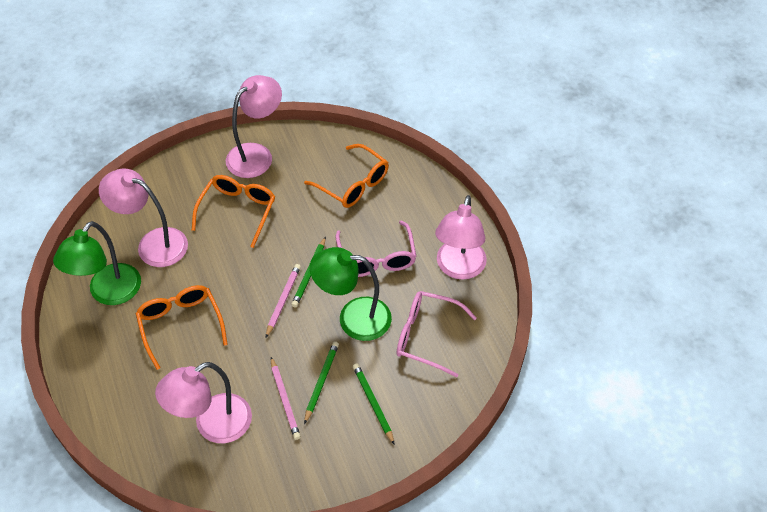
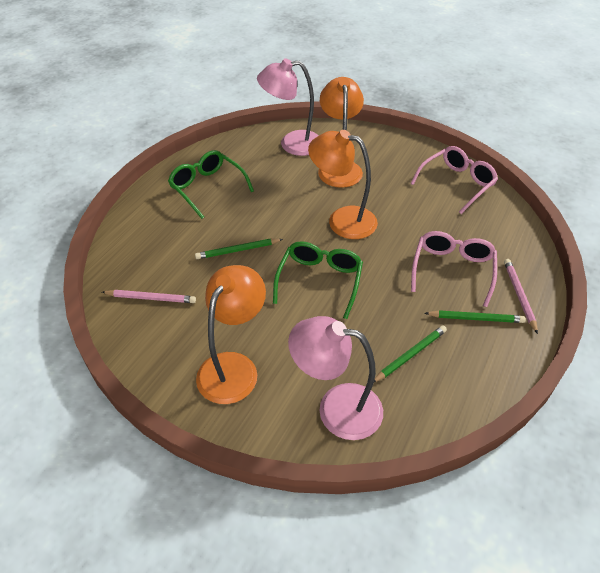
green glasses: none = 0 -> [168,150,254,219] [273,241,363,319] = 2
green lamp: [53,221,141,305] [310,247,392,341] = 2 -> none = 0
orange glasses: [135,285,228,370] [192,175,275,248] [304,144,389,208] = 3 -> none = 0
orange lamp: none = 0 -> [196,265,266,404] [308,130,378,239] [318,77,364,188] = 3
pink lamp: [99,168,188,267] [155,362,252,443] [226,75,282,178] [435,195,487,280] = 4 -> [257,58,319,156] [288,316,383,440] = 2

